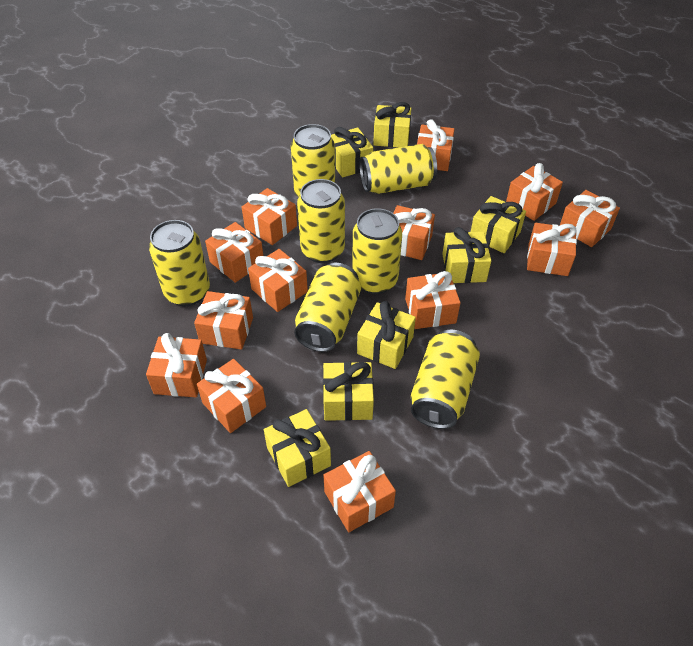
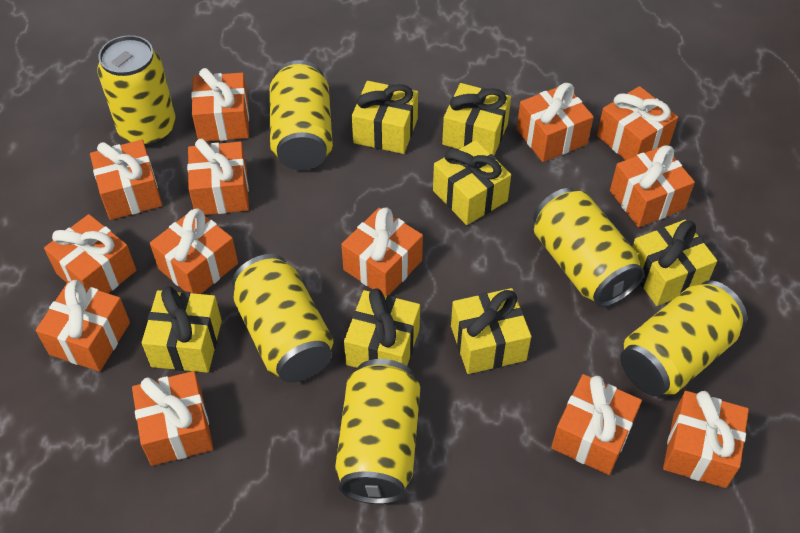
yellow can: [149,220,210,306] [291,124,335,197] [294,263,361,352] [297,179,345,263] [352,208,402,294] [359,144,437,194] [411,330,480,429] = 7 -> [97,35,176,147] [232,254,333,383] [269,60,333,170] [335,359,420,504] [533,188,644,307] [620,280,747,397] = 6

